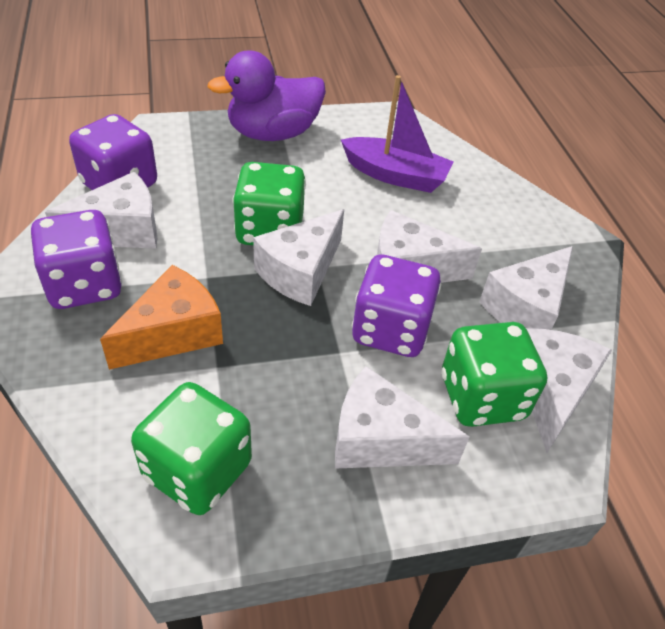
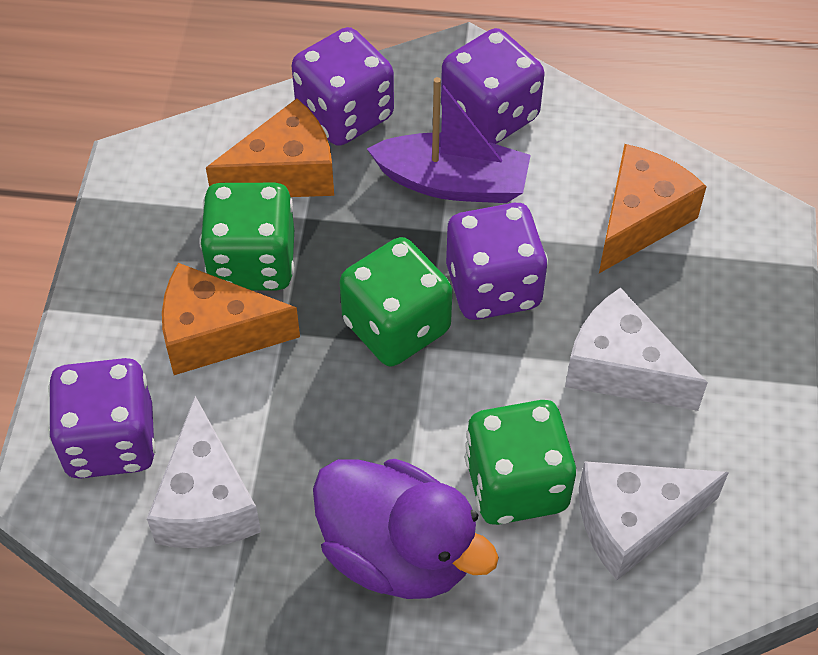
orange cheese: [100,265,223,370] = 1 -> [162,263,300,375] [206,98,334,197] [599,144,707,273] = 3
purple dice: [31,210,122,309] [69,114,157,190] [352,255,441,357] = 3 -> [48,358,156,479] [292,27,394,146] [441,28,544,144] [446,203,548,320] = 4
white cheese: [45,172,157,249] [253,209,344,306] [335,366,470,469] [377,210,482,283] [479,246,573,330] [526,328,612,453] = 6 -> [147,396,261,548] [565,287,708,411] [579,461,729,580] = 3

